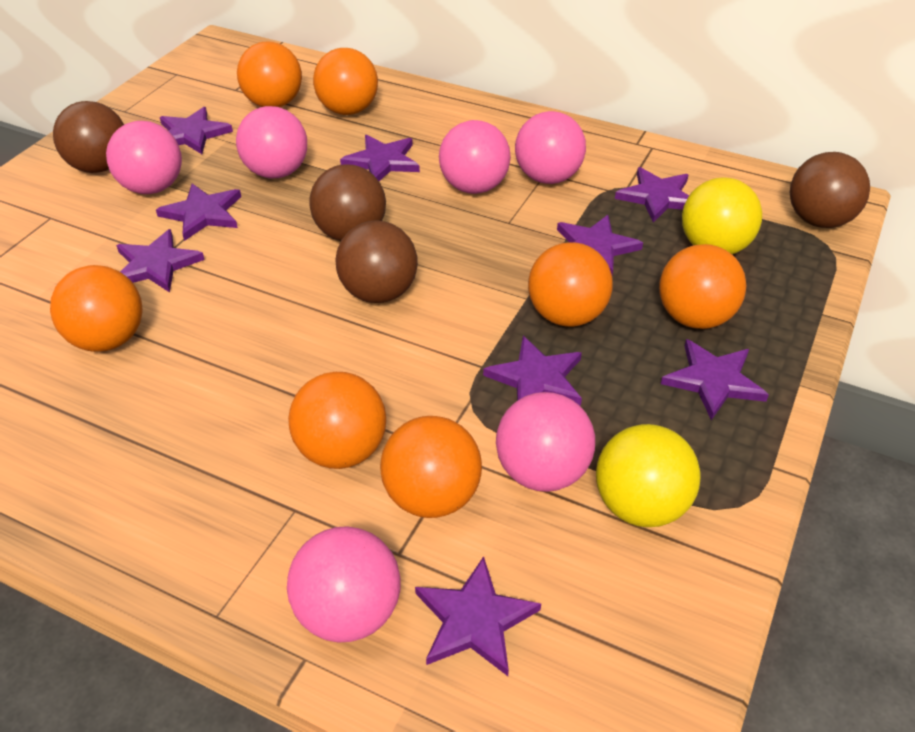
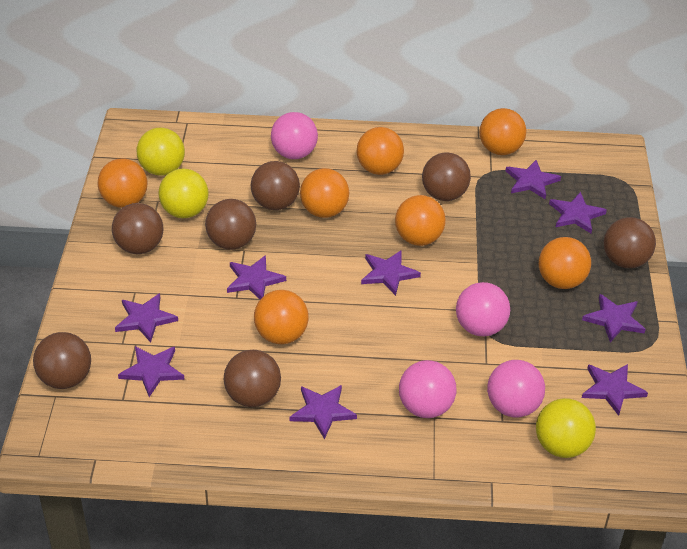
brown ball: [53,101,124,173] [309,164,386,241] [335,221,418,303] [790,152,870,228] = 4 -> [33,332,91,389] [112,203,163,254] [205,199,256,250] [224,350,281,407] [251,161,300,210] [422,153,471,201] [604,217,656,268] = 7
pink ball: [106,121,182,194] [236,106,307,178] [287,526,401,643] [439,120,511,194] [496,392,595,492] [515,111,586,184] = 6 -> [271,112,318,159] [399,360,456,418] [456,282,510,336] [487,360,545,417] = 4
yellow ball: [596,424,701,527] [682,178,762,254] = 2 -> [137,128,185,176] [158,169,208,218] [536,398,596,458] = 3

